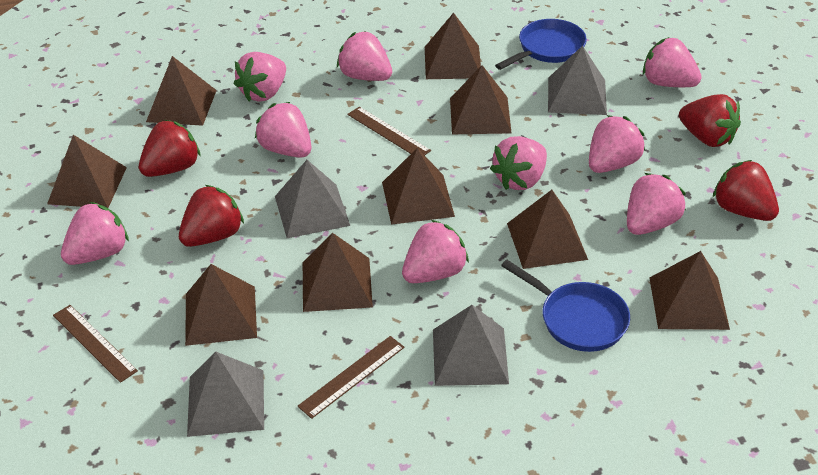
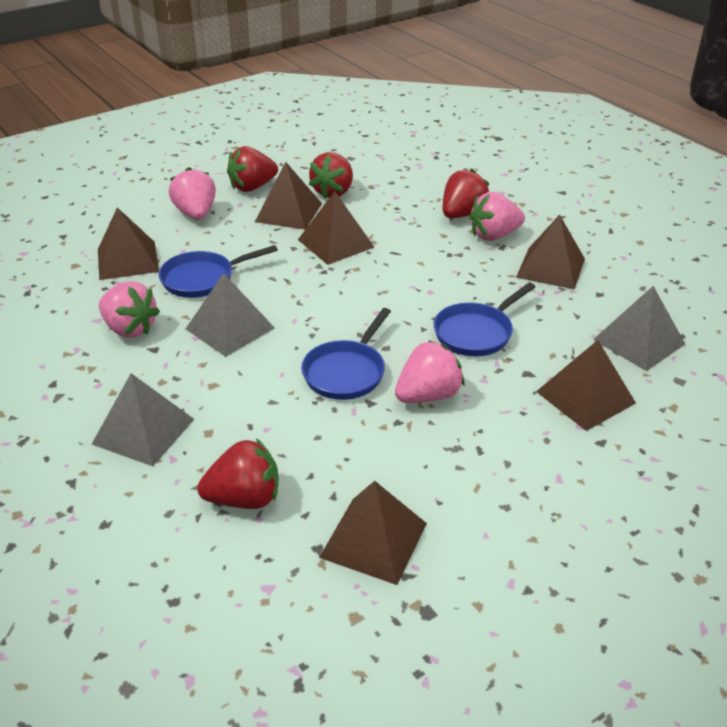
blue pan: [495,19,587,70] [501,260,630,352] = 2 -> [159,245,278,298] [301,308,391,400] [434,282,535,356] = 3
brown pyramid: [47,135,127,208] [146,56,217,126] [185,264,257,346] [303,233,373,312] [382,148,455,225] [425,12,481,79] [450,65,512,134] [507,190,588,269] [649,251,730,330] = 9 -> [98,207,159,280] [255,162,322,230] [298,191,374,265] [319,481,427,585] [516,215,585,289] [536,340,636,431] = 6
brown ruler: [53,305,138,383] [297,336,405,419] [347,107,431,155] = 3 -> none = 0
grey pyramid: [187,352,264,437] [275,160,350,238] [433,305,509,386] [548,45,607,115] = 4 -> [92,373,194,466] [186,273,275,357] [593,286,685,371] = 3
pink strawberry: [61,202,129,265] [234,52,286,102] [255,102,311,158] [337,31,392,81] [402,220,469,283] [490,136,547,190] [589,115,645,173] [627,173,686,235] [643,37,702,87] = 9 -> [99,282,160,338] [169,167,216,220] [395,340,465,403] [469,192,525,241] = 4

